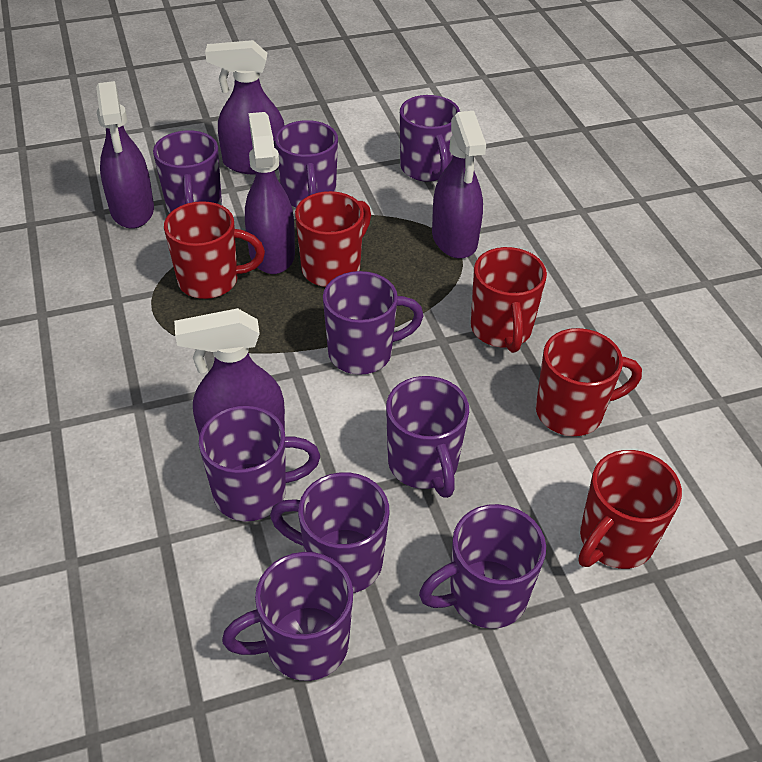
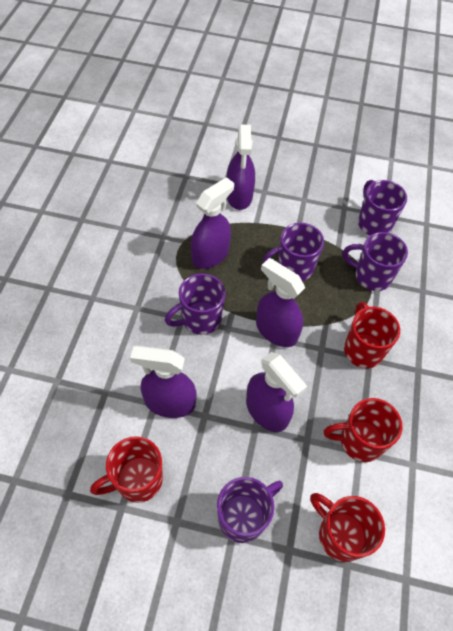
purple mug: [153,130,222,213] [199,405,320,521] [222,552,353,681] [270,472,389,593] [275,120,338,207] [323,271,424,375] [386,376,469,498] [400,95,460,182] [419,504,546,629] = 9 -> [165,273,225,335] [217,477,283,543] [263,223,324,281] [343,232,408,291] [358,180,407,235] = 5
red mug: [164,201,265,299] [295,191,371,287] [471,247,547,353] [536,328,642,436] [578,450,682,569] = 5 -> [90,436,163,503] [310,493,385,562] [324,398,403,462] [344,302,400,368] = 4

